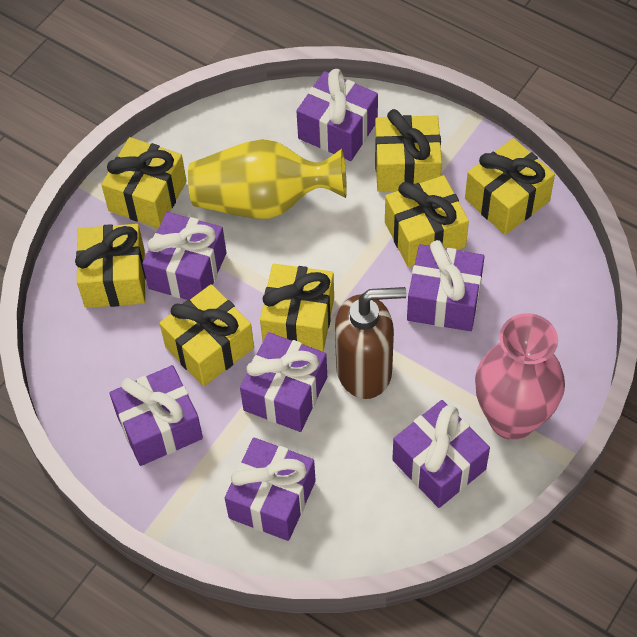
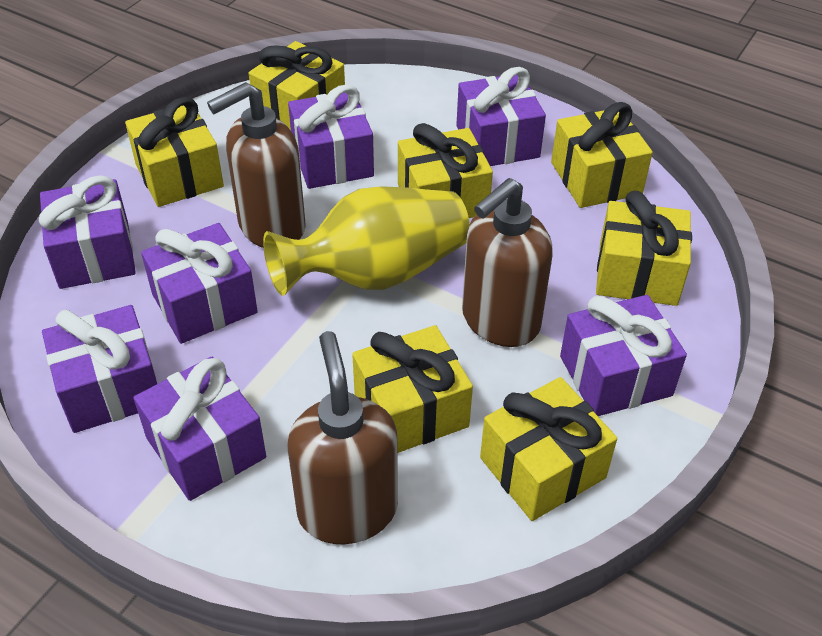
brown soap dispenser: [335,287,406,399] = 1 -> [207,82,306,248] [288,331,398,544] [462,178,553,347] = 3
pink vase: [475,313,565,440] = 1 -> none = 0

